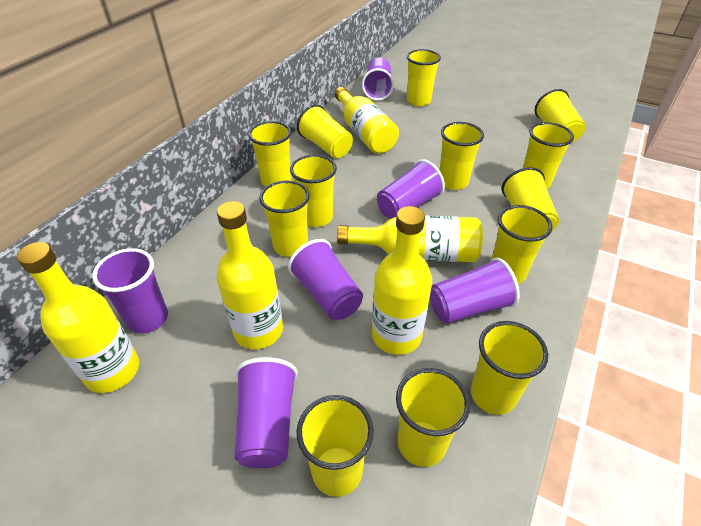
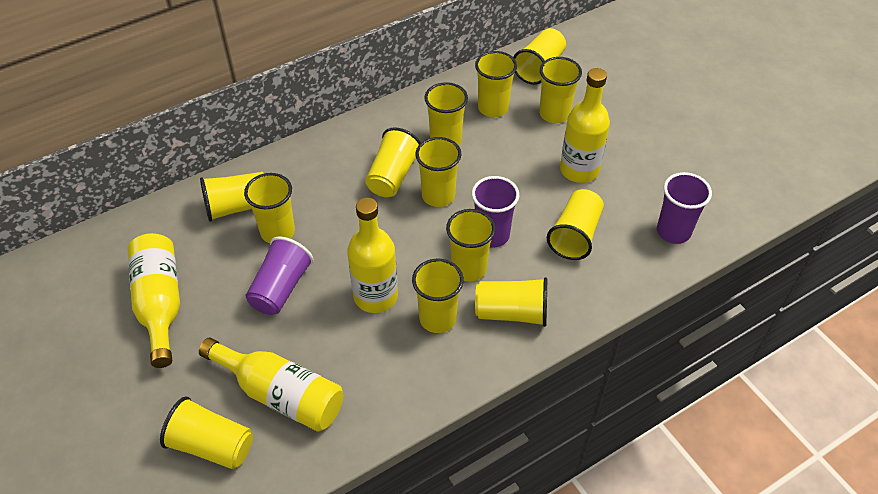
purple cup: [92,248,168,334] [234,357,298,468] [288,239,363,320] [362,58,394,101] [377,159,445,219] [430,258,520,324] = 6 -> [246,237,314,315] [472,176,519,247] [657,172,712,244] = 3
yellow bottle: [17,242,139,393] [217,201,283,349] [335,87,399,154] [337,215,483,262] [372,206,432,355] = 5 -> [127,233,180,368] [199,338,343,432] [347,197,398,313] [560,68,610,183] = 4

